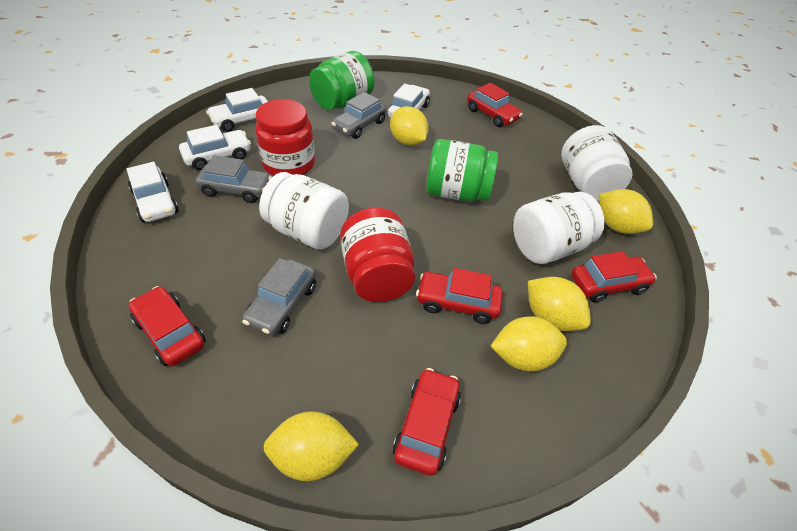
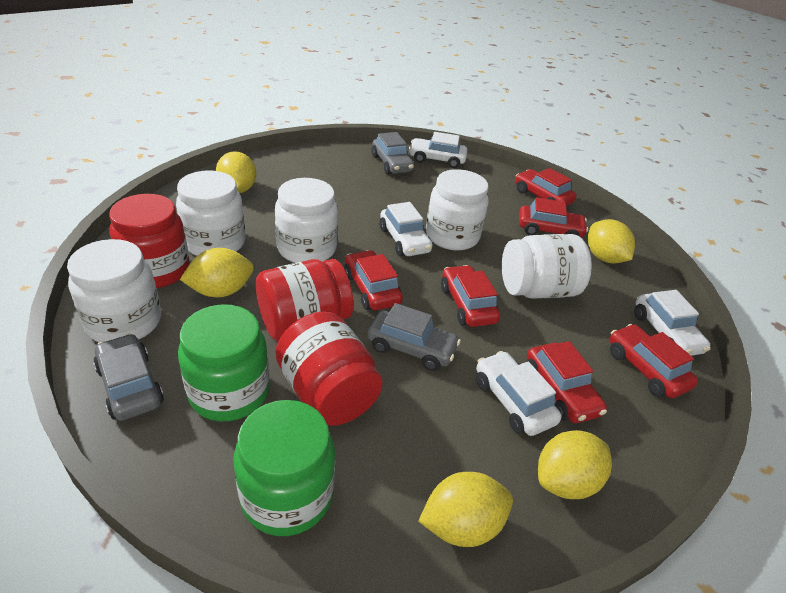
red car: [128,286,206,366] [393,368,461,476] [416,268,503,324] [467,83,523,127] [571,251,657,303] = 5 -> [344,250,403,310] [441,265,500,327] [515,168,576,206] [519,197,588,237] [527,341,607,423] [609,324,698,398] = 6
red jar: [255,99,315,176] [340,208,415,302] = 2 -> [109,194,190,288] [256,259,353,341] [275,311,383,426] = 3
white jar: [259,172,349,250] [513,192,605,264] [561,125,633,201] = 3 -> [67,239,161,342] [176,170,245,256] [275,178,338,263] [426,169,489,251] [502,234,592,299] = 5

